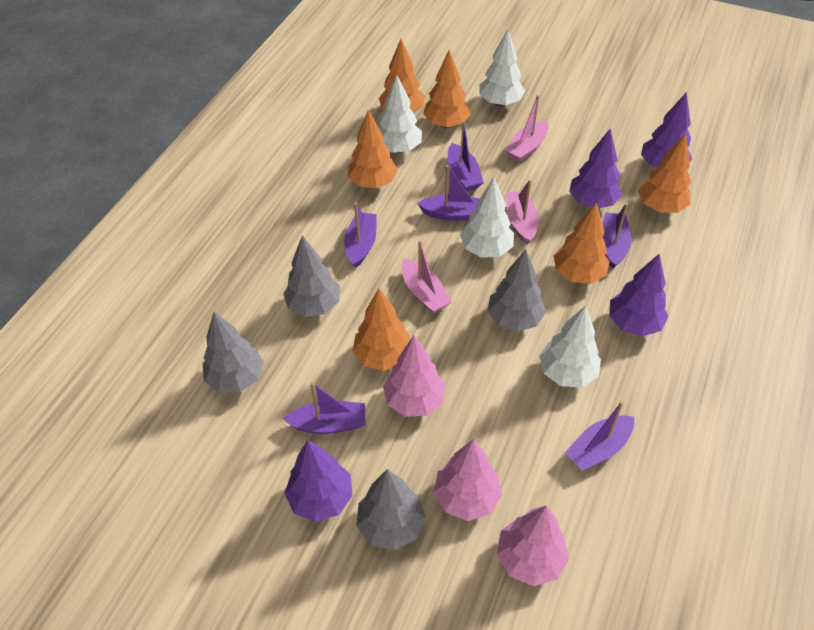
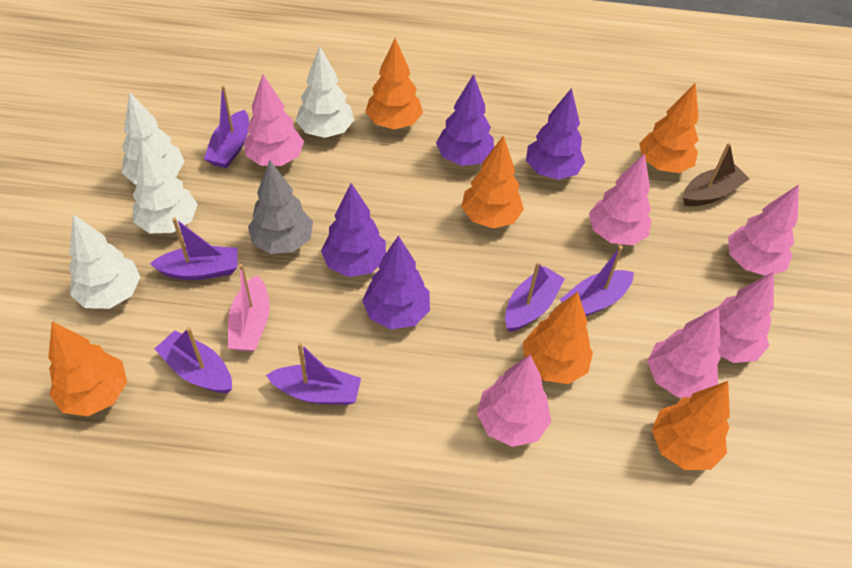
brown boat: none = 0 -> [683,142,750,206] = 1
grey tree: [203,312,264,393] [283,235,340,317] [356,469,426,550] [487,249,546,331] = 4 -> [248,161,313,254] = 1
pink boat: [402,240,452,313] [505,95,548,162] [506,179,539,245] = 3 -> [228,264,270,351] = 1
pink tree: [383,335,445,417] [434,439,502,521] [497,505,569,586] = 3 -> [244,74,304,166] [477,355,551,447] [589,153,652,245] [647,307,721,397] [704,272,774,363] [728,185,799,276] = 6

